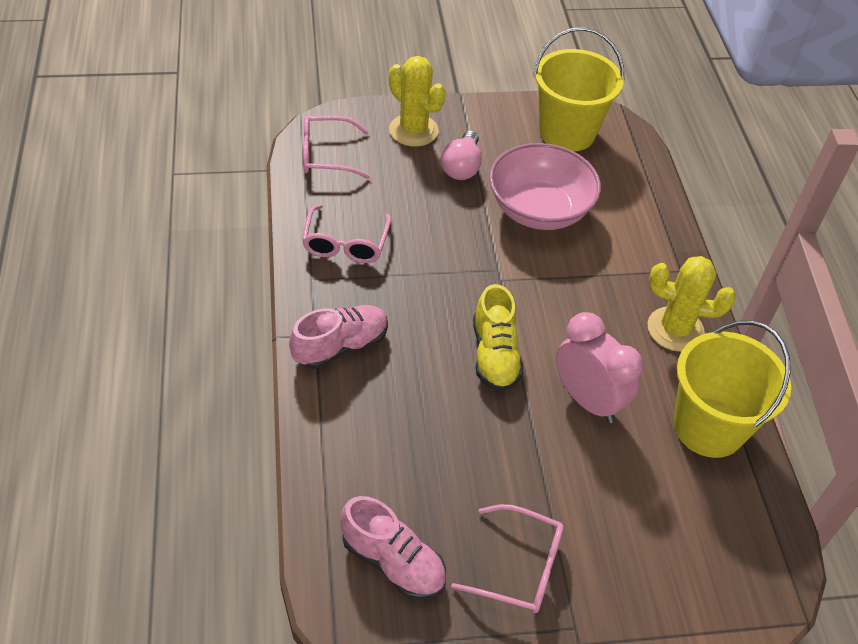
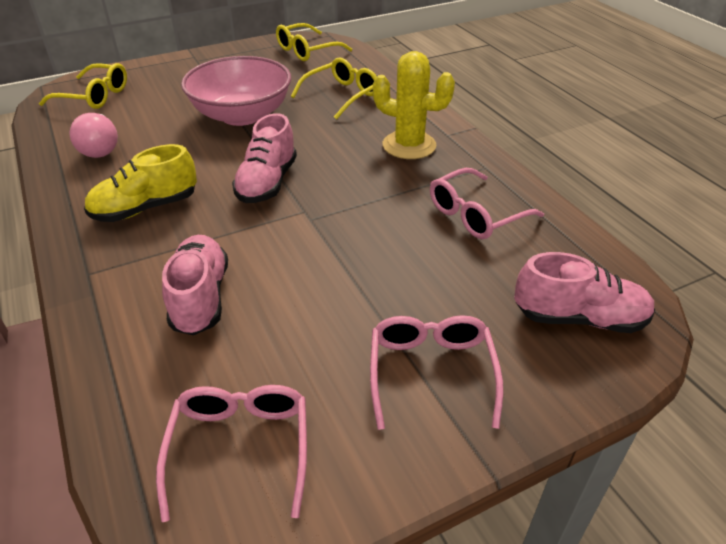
pink clock: [556,312,643,423] = 1 -> none = 0
pink shoe: [289,305,388,369] [341,496,446,600] = 2 -> [162,235,228,335] [232,113,297,203] [514,252,655,333] = 3
yellow bucket: [533,27,624,152] [674,320,791,458] = 2 -> none = 0
yellow cactus: [389,56,446,147] [648,256,736,352] = 2 -> [373,51,455,159] = 1
yellow glasses: none = 0 -> [39,63,127,109] [276,23,352,61] [291,57,377,120] = 3

